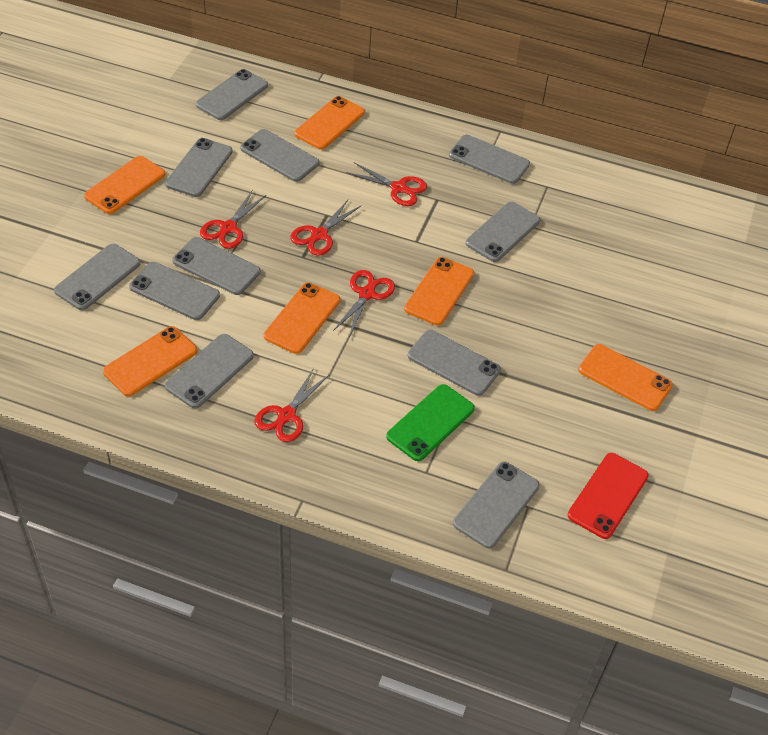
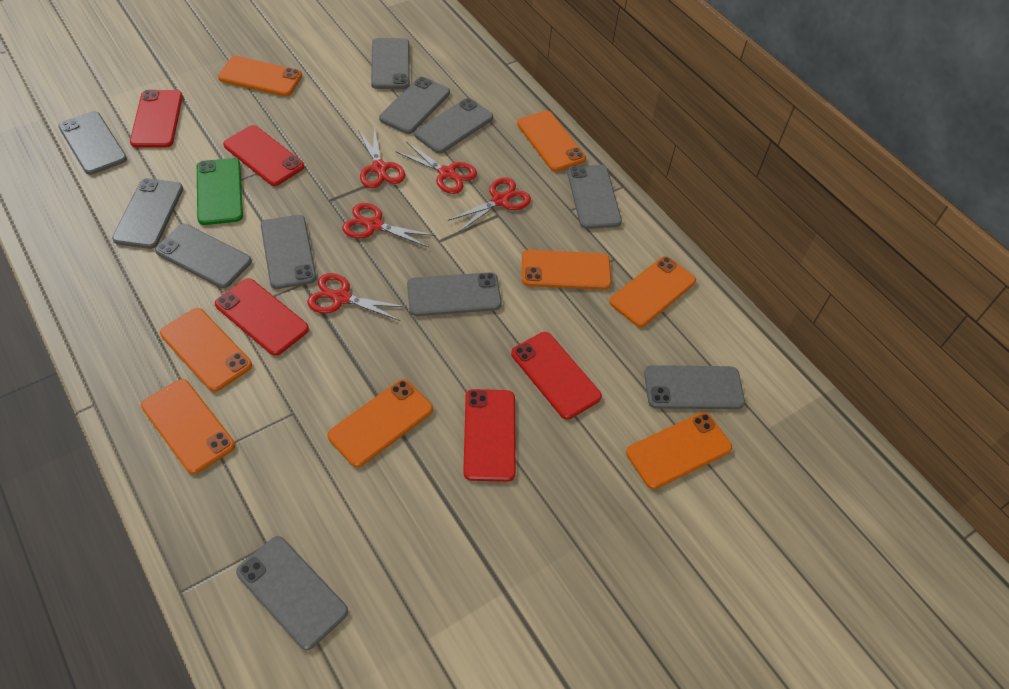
orange phone: [84,156,165,214] [103,326,197,396] [264,282,340,354] [294,96,365,149] [404,257,474,325] [578,344,673,411] = 6 -> [141,379,235,474] [160,308,252,392] [218,56,302,96] [327,379,433,467] [517,110,586,172] [522,250,611,290] [609,256,696,327] [626,412,732,489] = 8
red phone: [567,453,649,539] = 1 -> [130,90,183,148] [215,278,309,356] [223,125,304,186] [463,389,516,482] [511,332,602,420] = 5

